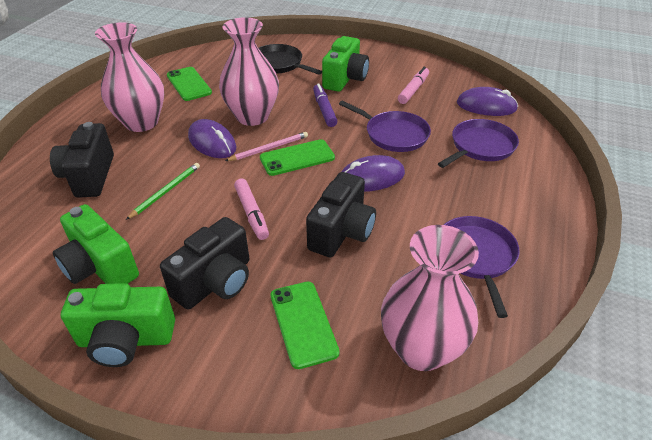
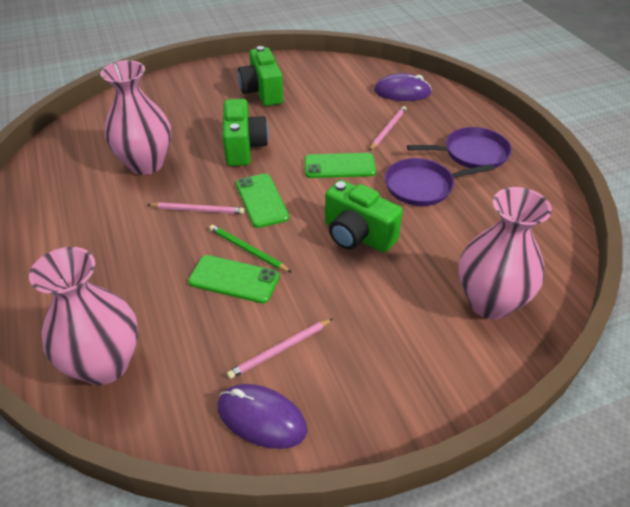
black camera: [50,122,114,198] [160,217,250,310] [306,172,376,258] = 3 -> none = 0
black pan: [259,44,322,75] = 1 -> none = 0
pink marker: [234,179,269,240] [398,67,429,104] = 2 -> none = 0
pink pencil: [225,132,308,161] = 1 -> [147,202,245,214] [227,319,333,379] [369,106,407,151] = 3
purple marker: [313,84,337,127] = 1 -> none = 0
purple mouse: [188,119,236,158] [341,155,405,192] [457,87,518,116] = 3 -> [218,384,307,449] [374,73,432,101] = 2
purple pan: [339,100,431,152] [438,119,519,168] [444,216,519,318] = 3 -> [385,158,495,206] [407,127,512,168] = 2

